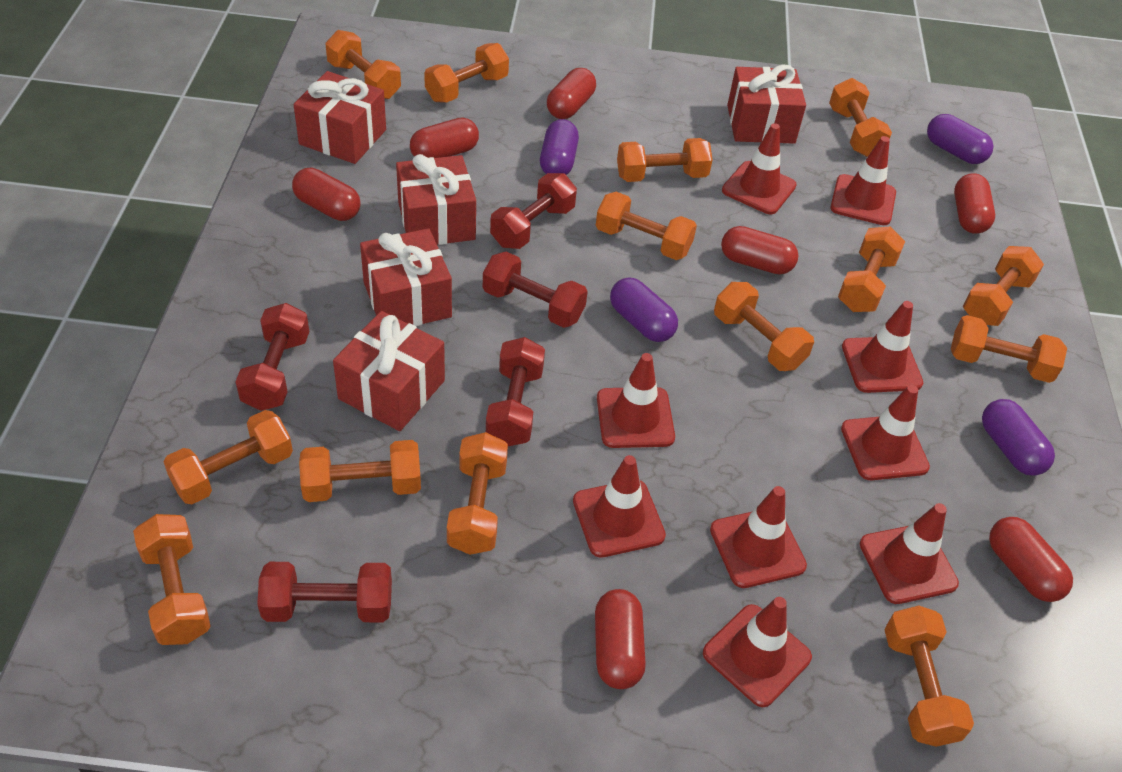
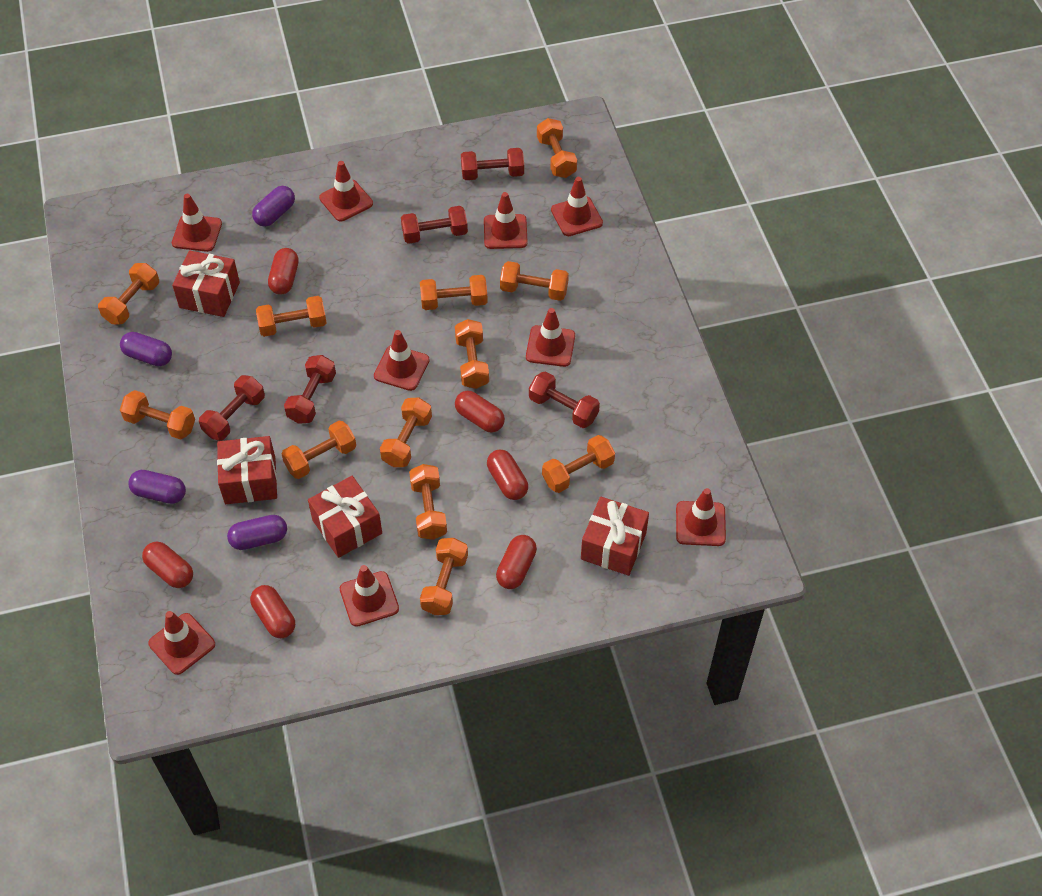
orange dumbbell: [133,514,211,645] [164,410,293,504] [299,440,421,502] [326,30,401,99] [424,43,509,103] [447,432,508,555] [596,192,697,260] [617,138,713,182] [714,282,814,371] [829,78,892,157] [838,227,905,312] [884,605,974,747] [951,315,1067,383] [963,246,1044,326] = 14 -> [98,263,159,325] [120,390,195,440] [256,296,327,337] [281,421,356,479] [380,398,432,467] [409,464,447,540] [420,275,488,310] [420,538,468,615] [455,319,489,389] [500,261,569,301] [537,118,577,178] [542,435,615,493] = 12
red capsule: [292,168,360,221] [410,117,479,158] [547,68,596,119] [595,589,646,689] [721,226,799,274] [954,173,995,234] [989,517,1073,602] = 7 -> [142,541,193,588] [250,585,295,638] [268,248,299,295] [455,391,505,432] [487,450,528,500] [496,535,537,589] = 6
red gift: [293,71,386,164] [333,311,445,431] [360,228,452,326] [396,154,476,245] [727,65,806,144] = 5 -> [172,250,240,317] [217,436,277,504] [308,476,382,558] [581,496,649,576] = 4

